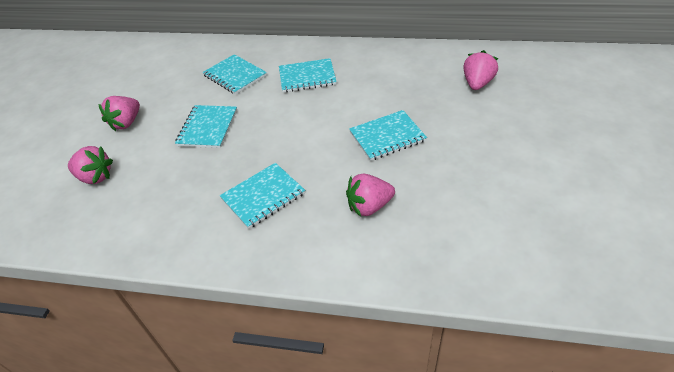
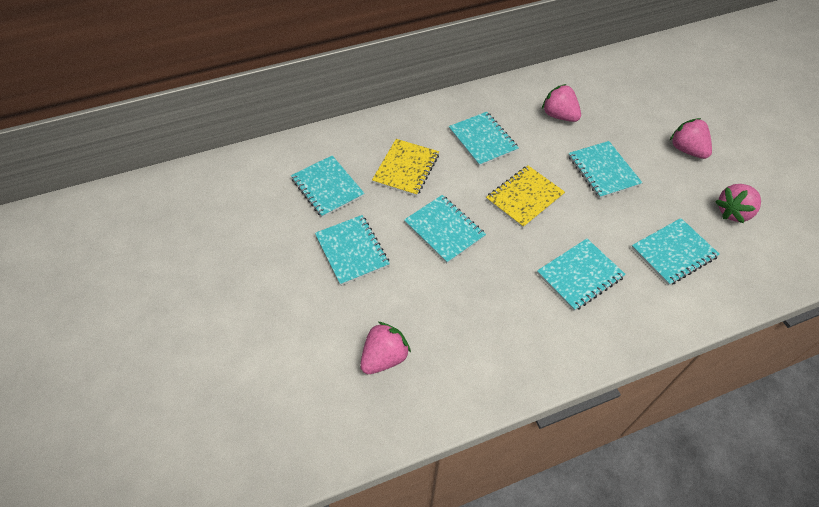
turquoise notebook: [175,105,237,148] [203,54,267,95] [220,163,305,229] [279,58,337,93] [349,110,427,161] = 5 -> [291,155,365,218] [315,215,390,286] [404,195,486,264] [449,112,519,166] [537,239,626,311] [568,141,642,199] [631,218,720,286] = 7
yellow notebook: none = 0 -> [372,139,439,196] [486,165,565,228] = 2

